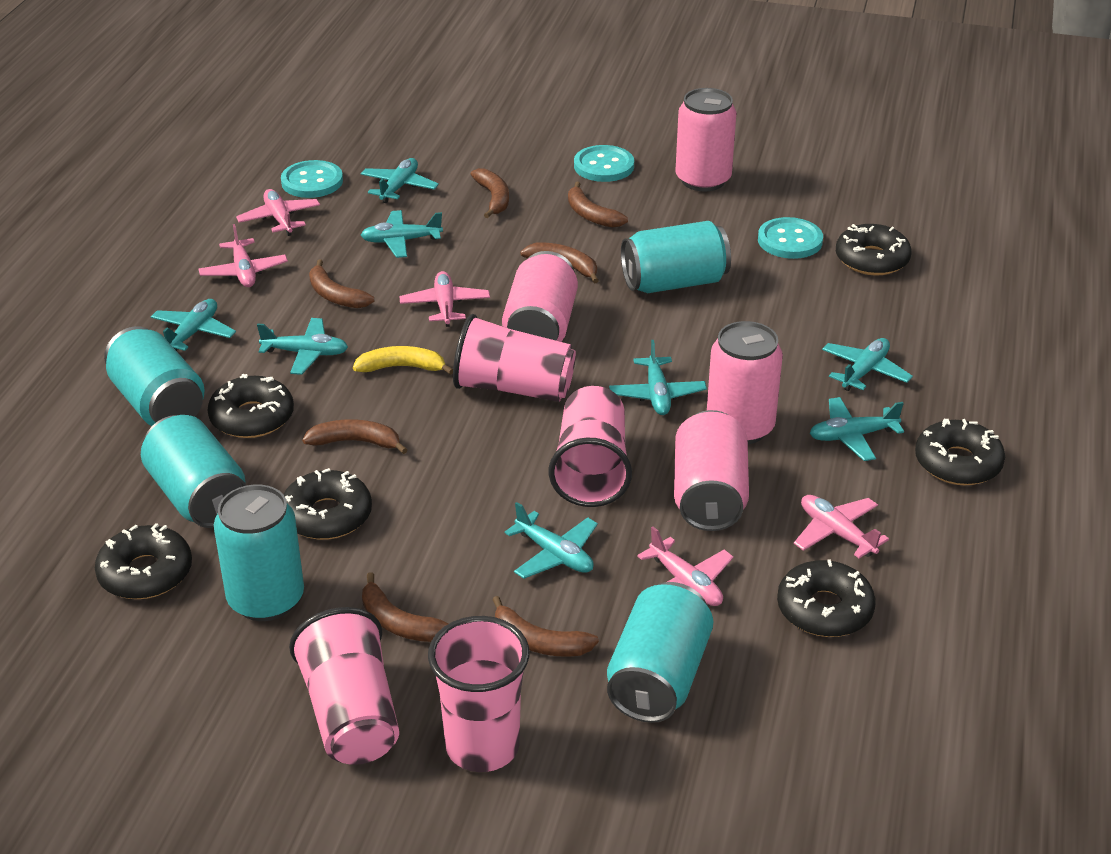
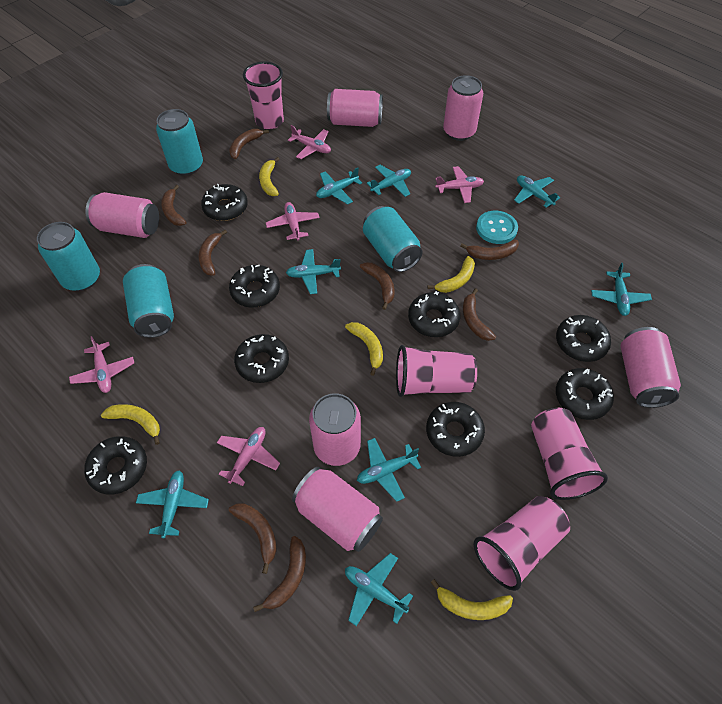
black donut: [95,523,192,599] [208,374,294,438] [283,468,372,540] [777,559,876,637] [836,224,912,276] [915,419,1005,485] = 6 -> [84,436,147,495] [201,184,248,221] [229,265,280,308] [234,334,289,383] [408,291,460,337] [426,402,485,457] [556,315,611,362] [556,368,614,420] = 8
brown banana: [302,419,408,454] [309,259,374,308] [362,572,449,642] [471,168,509,218] [492,596,599,657] [520,243,599,284] [568,182,628,228] = 7 -> [161,185,186,226] [199,230,227,276] [229,129,269,159] [229,503,277,574] [253,536,306,612] [360,262,394,310] [461,240,519,260] [463,288,496,341] = 8
pink can: [502,251,578,342] [674,410,749,531] [675,88,737,192] [707,321,783,444] = 4 -> [86,192,159,238] [292,467,383,552] [309,393,361,466] [327,89,383,127] [443,75,483,141] [620,327,681,408] = 6
turquoise button: [281,160,343,198] [574,145,634,182] [758,217,823,259] = 3 -> [476,211,518,244] = 1
turquoise can: [104,326,205,426] [141,415,246,528] [214,485,304,621] [607,582,713,723] [621,221,731,293] = 5 -> [37,222,100,291] [123,264,174,338] [156,109,203,176] [363,206,423,272] = 4
yellow banana: [353,346,453,375] = 1 -> [101,404,160,445] [259,157,279,196] [345,322,383,376] [428,256,475,293] [431,579,513,620] = 5

